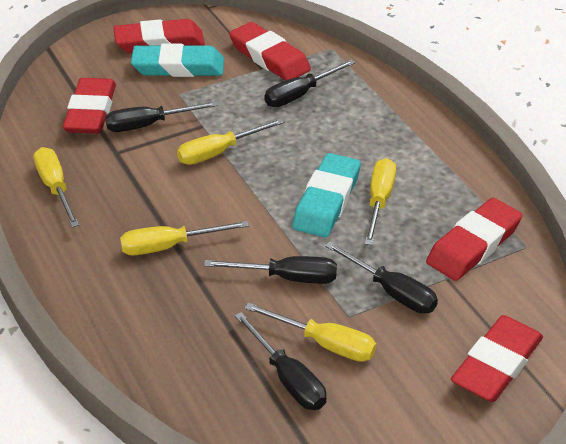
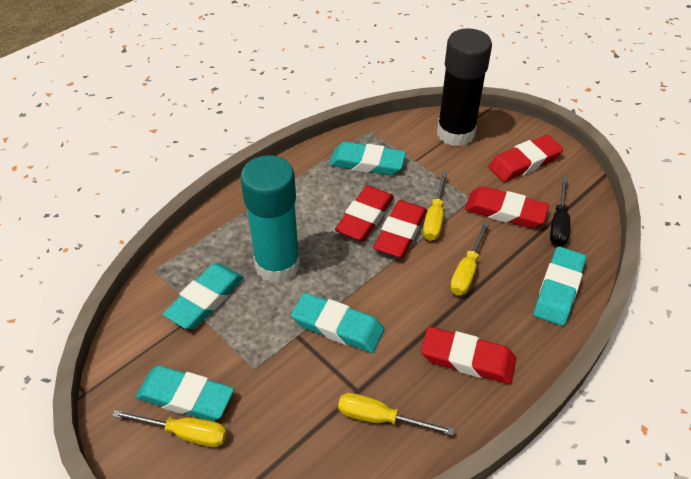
black glue stick: none = 0 -> [437,28,492,146] = 1
black screwdriver: [105,101,219,132] [204,256,337,284] [234,312,327,410] [264,60,355,107] [325,242,438,314] = 5 -> [550,177,570,246] = 1
turquoise eraser: [131,44,224,77] [292,153,361,237] = 2 -> [135,366,234,421] [163,263,244,329] [291,293,384,353] [329,142,406,175] [534,247,586,326] = 5
turquoise glue stick: none = 0 -> [240,155,300,283] = 1
yellow screwdriver: [33,147,79,227] [120,221,249,255] [177,119,284,165] [245,302,376,362] [364,158,396,245] = 5 -> [112,410,227,447] [338,393,454,436] [423,172,447,241] [450,221,490,295] = 4

